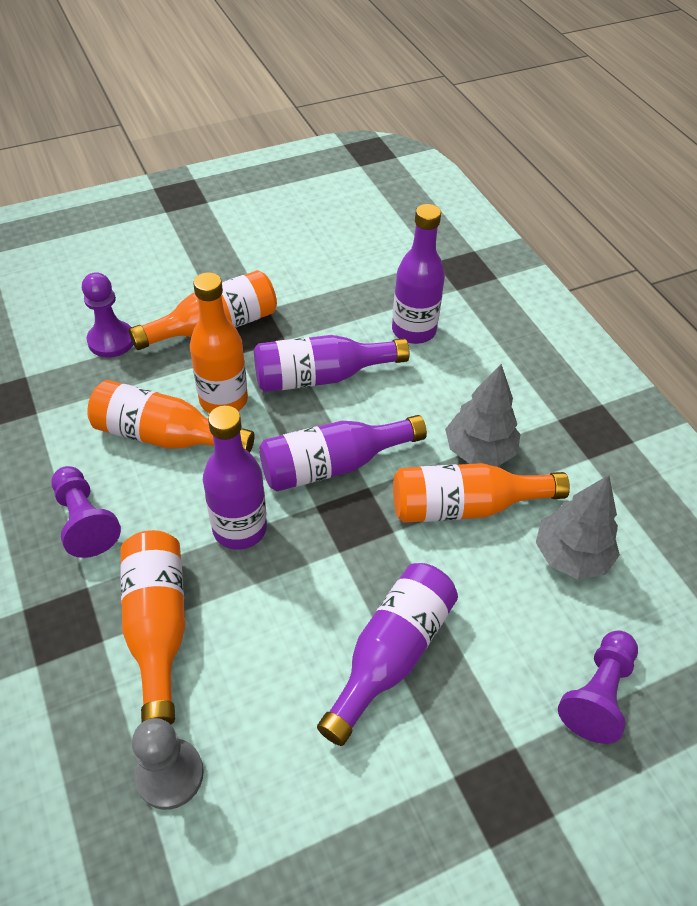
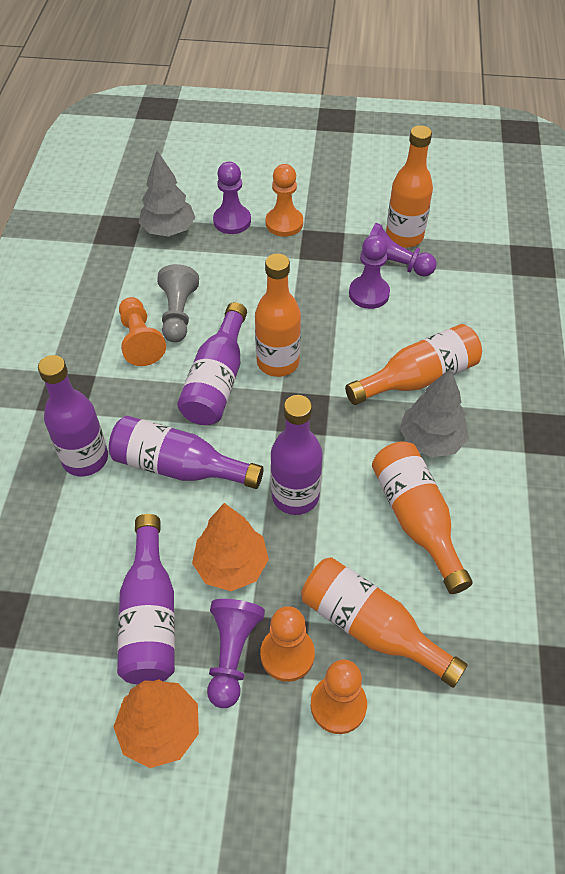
orange pawn: none = 0 -> [119,297,166,366] [260,606,315,682] [266,164,303,237] [311,659,367,734] = 4
orange tree: none = 0 -> [113,680,199,768] [192,503,269,591] = 2
purple pawn: [51,466,121,558] [82,272,133,358] [558,630,638,744] = 3 -> [207,599,265,708] [213,162,251,234] [349,235,390,309] [369,223,437,277] = 4

